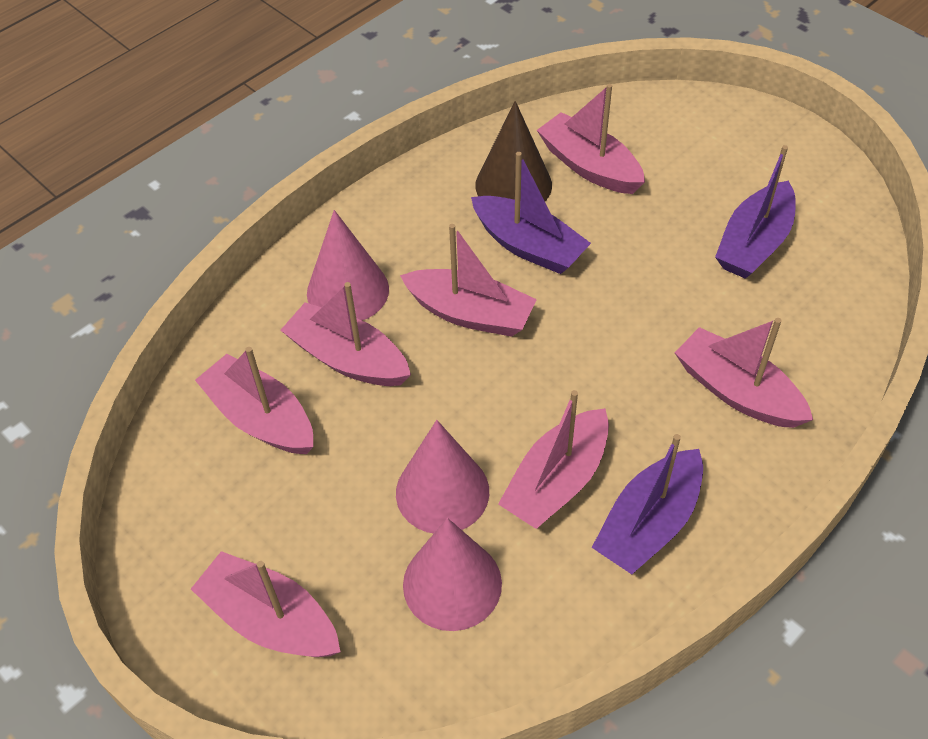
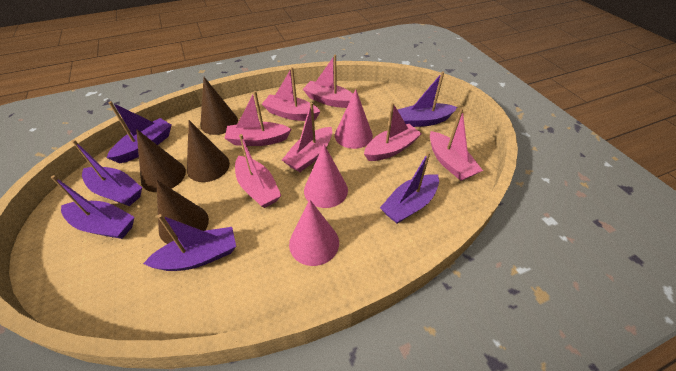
brown cone: [475,101,552,201] = 1 -> [136,129,186,192] [156,180,209,244] [187,120,230,182] [200,77,238,135] = 4
purple boat: [471,152,591,274] [592,434,703,574] [715,145,796,279] = 3 -> [51,175,135,239] [72,140,142,206] [106,101,171,163] [143,214,236,271] [380,151,439,224] [398,72,457,127] = 6

